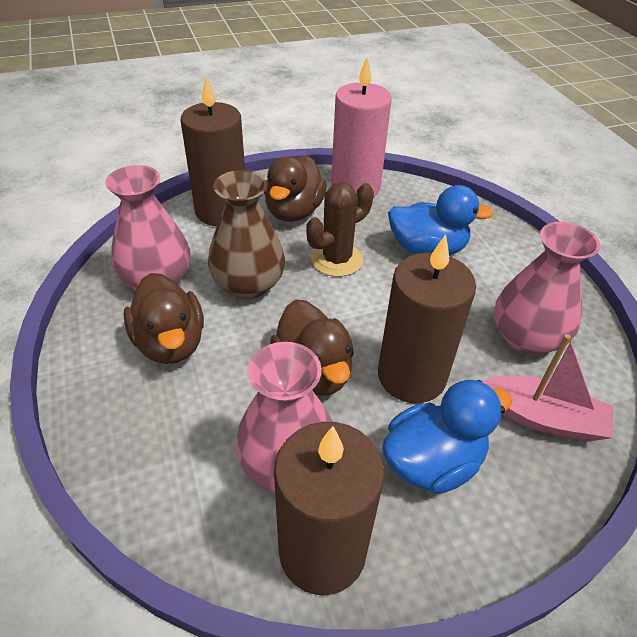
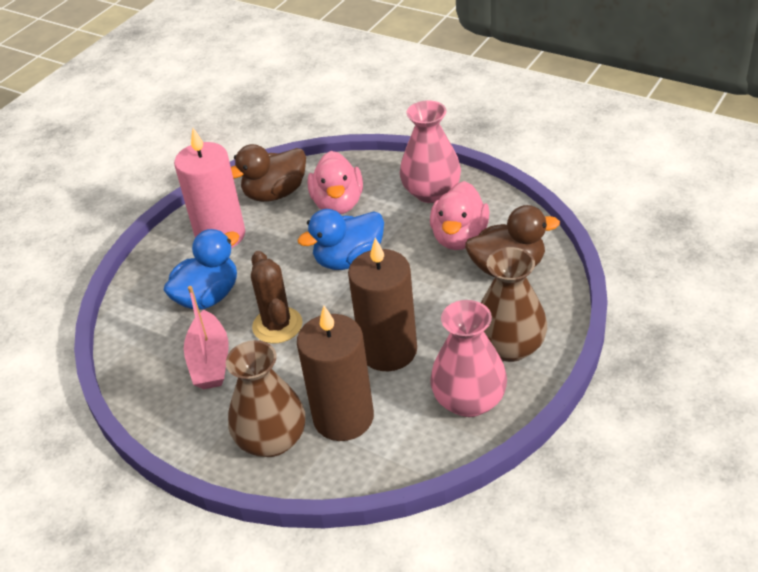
brown candle: [181,76,245,226] [274,422,385,595] [378,234,476,403] = 3 -> [297,306,374,441] [348,238,417,371] = 2
brown duck: [123,273,204,364] [264,155,327,222] [270,299,354,396] = 3 -> [231,144,306,202] [465,205,560,277] = 2
brown vase: [208,170,285,299] = 1 -> [226,340,305,457] [481,247,547,362] = 2
pink duck: none = 0 -> [308,151,363,214] [430,181,490,250] = 2
pink vase: [105,165,190,289] [235,342,333,493] [494,222,600,355] = 3 -> [400,100,461,203] [430,300,507,417] = 2

